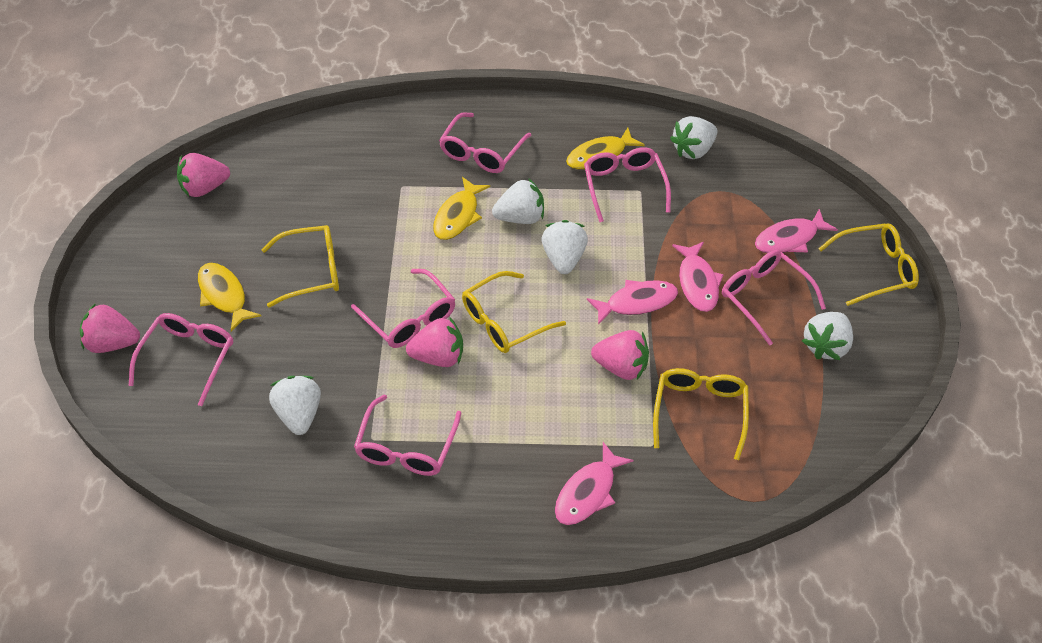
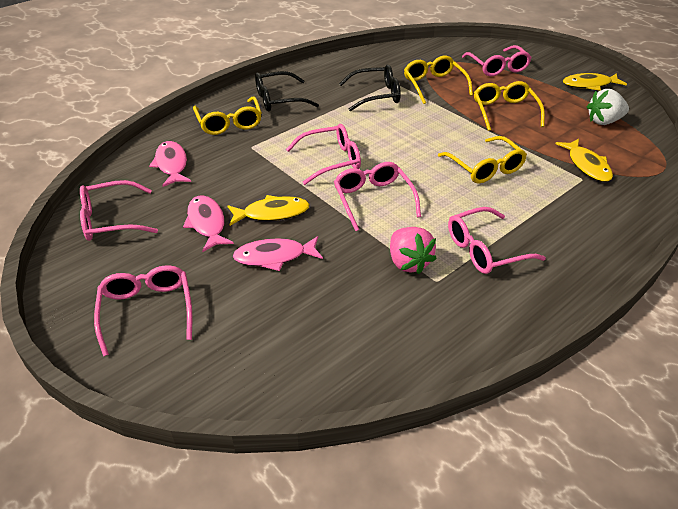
black glasses: none = 0 -> [255,71,319,111] [339,65,401,111] = 2
pink fish: [555,442,634,525] [587,280,678,325] [672,242,724,312] [755,209,838,253] = 4 -> [149,141,191,187] [183,195,234,252] [233,236,323,271] = 3
pink strawberry: [80,303,140,353] [177,153,230,197] [406,317,463,367] [591,330,649,380] = 4 -> [390,227,437,274] = 1
white strawberry: [269,376,321,435] [492,178,544,224] [542,220,588,274] [670,116,717,159] [802,312,853,360] = 5 -> [587,89,629,125] = 1

